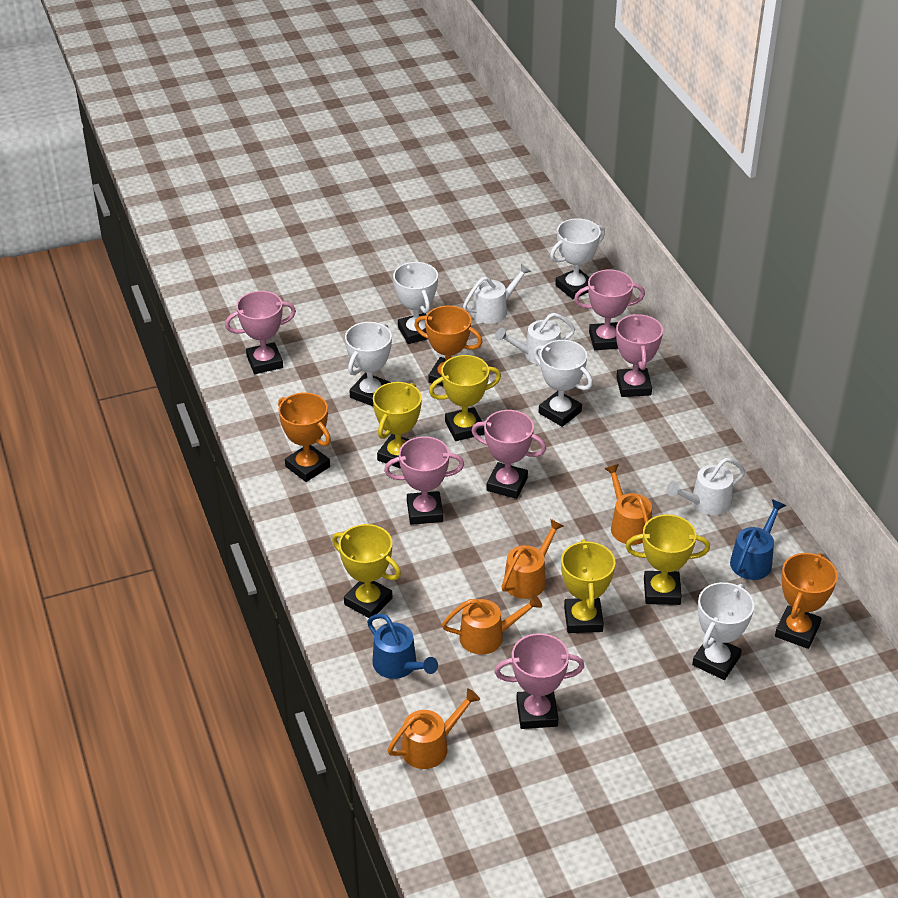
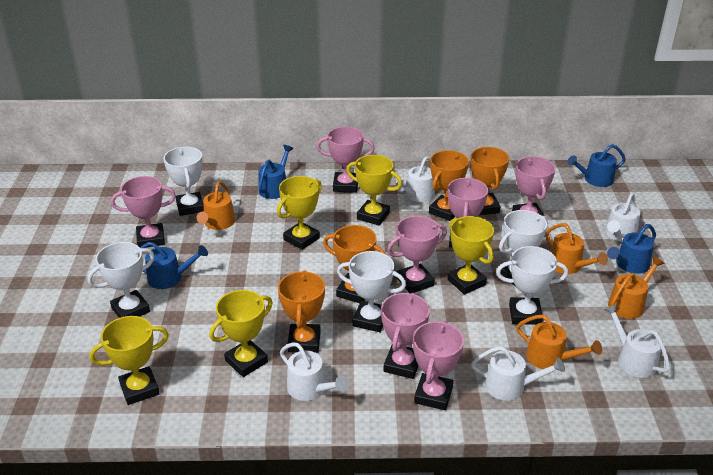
blue watering can: [367,614,438,679] [730,499,786,580] = 2 -> [140,242,208,289] [258,145,294,199] [567,144,626,187] [607,224,656,274] = 4
orange trophy: [278,393,331,482] [414,306,483,387] [775,553,838,649] = 3 -> [278,271,325,353] [323,225,386,303] [429,150,469,221] [471,147,509,215] = 4
pink trophy: [225,291,296,374] [384,436,464,525] [472,410,546,499] [494,633,585,729] [574,270,645,350] [616,314,663,397] = 6 -> [111,176,176,247] [317,127,375,193] [381,293,430,379] [387,216,447,294] [413,321,464,410] [447,178,488,248] [512,156,555,216] = 7
white watering can: [463,264,531,324] [495,313,575,365] [667,458,745,515] = 3 -> [280,342,348,401] [396,157,435,202] [471,346,565,401] [604,304,670,378] [605,193,641,241] = 5

